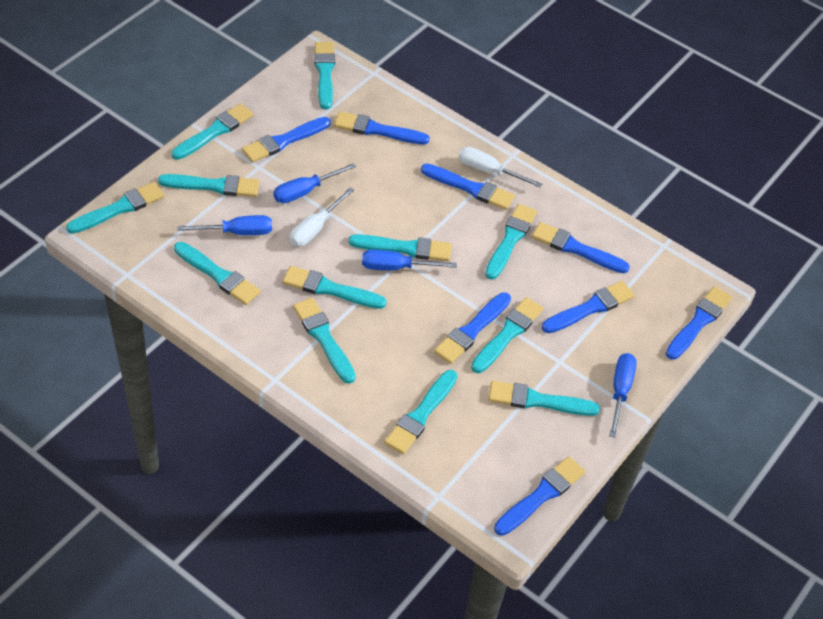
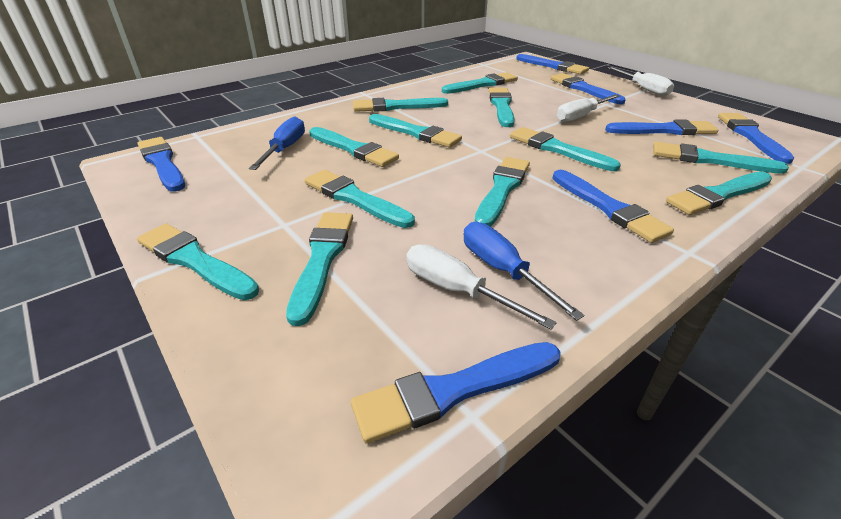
blue brush: [242,117,331,162] [334,111,430,144] [421,163,515,210] [434,292,511,364] [494,456,585,536] [532,222,630,273] [542,281,635,333] [666,286,732,360] = 8 -> [137,137,185,192] [351,342,560,444] [516,54,589,74] [550,73,626,104] [552,170,674,243] [605,119,718,135] [718,113,794,164] = 7
blue screwdriver: [177,215,272,235] [273,163,356,203] [362,250,457,270] [609,353,637,438] = 4 -> [249,116,305,170] [464,222,585,321] = 2
white screwdriver: [290,187,354,246] [459,147,542,188] = 2 -> [406,244,557,330] [557,94,620,122] [607,67,674,96] = 3

